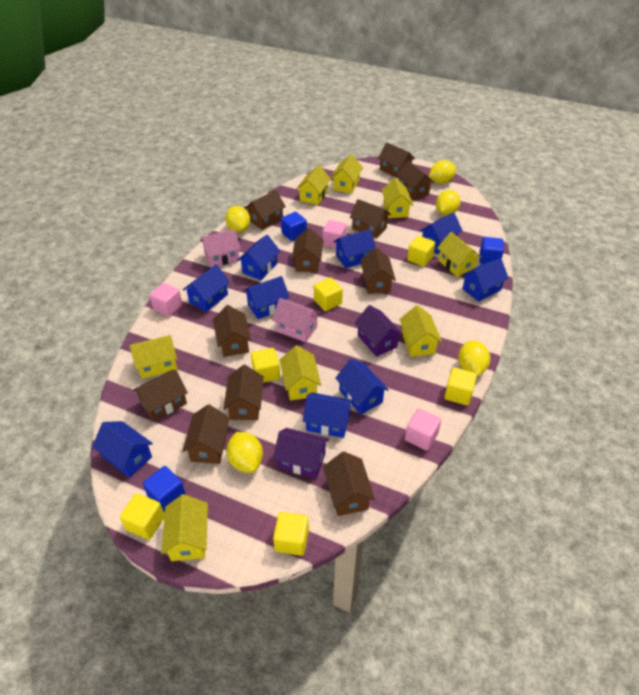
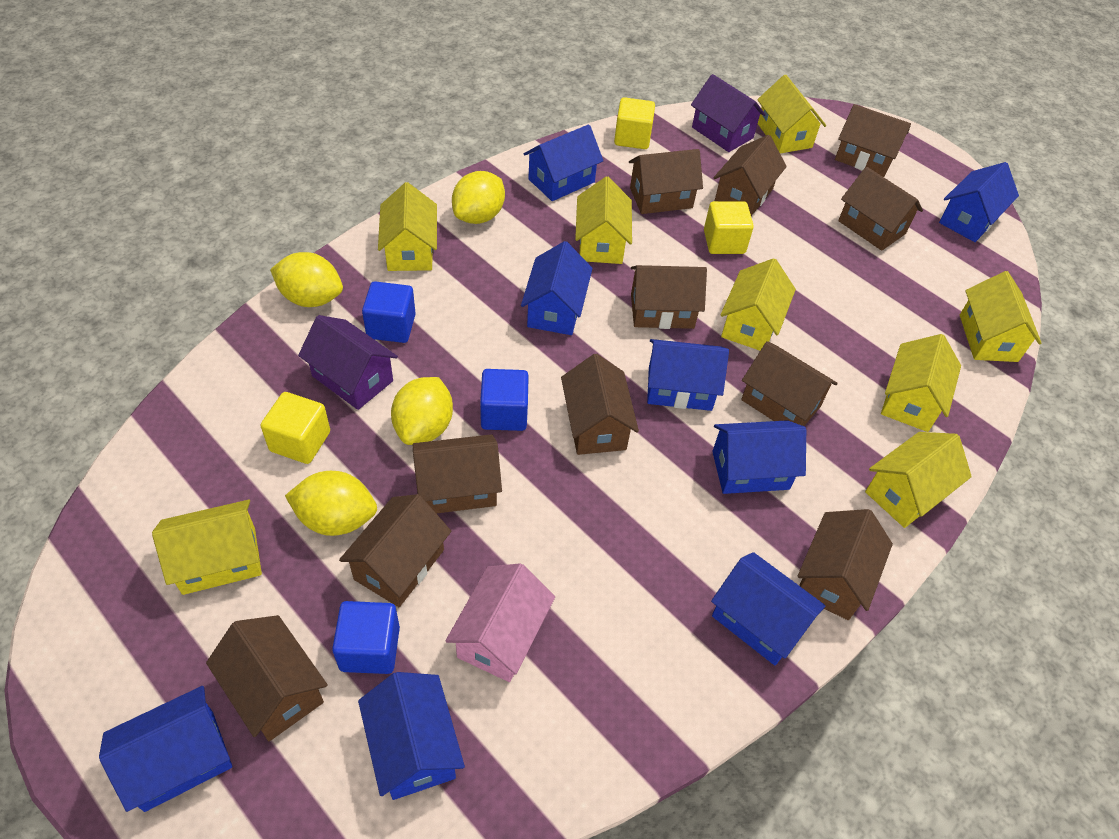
blue house: [92,421,153,478] [183,264,230,312] [237,235,280,280] [243,276,290,319] [303,393,353,438] [334,229,375,268] [335,359,389,415] [420,213,463,254] [462,258,509,302] = 9 -> [99,686,232,812] [358,672,465,800] [521,241,593,335] [523,124,603,201] [647,339,729,411] [711,552,826,665] [712,420,806,494] [939,162,1019,242] = 8
pink cube: [149,283,182,317] [323,220,347,248] [405,409,441,451] = 3 -> none = 0
pink house: [200,229,241,267] [272,298,321,342] = 2 -> [446,563,555,682] = 1
yellow cube: [120,493,164,540] [251,348,280,383] [273,512,309,556] [314,277,343,311] [407,236,435,267] [444,368,477,405] = 6 -> [261,392,330,464] [614,97,655,149] [704,201,754,254] = 3
yellow lemon: [225,206,250,232] [227,432,263,473] [429,160,456,184] [436,190,461,215] [458,341,490,376] = 5 -> [270,252,343,307] [285,471,377,536] [391,377,453,445] [452,171,505,224] = 4

